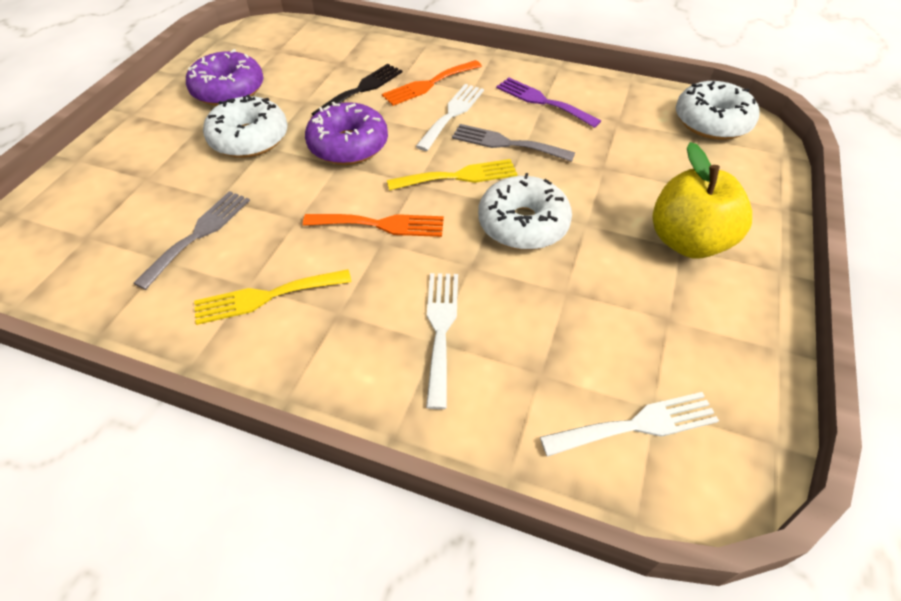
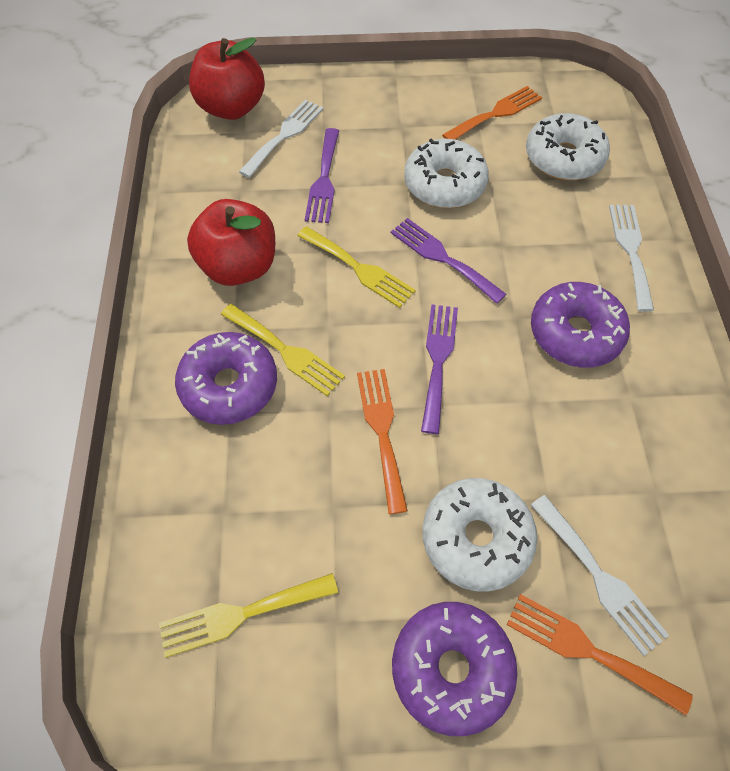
black fork: [312,64,403,116] = 1 -> none = 0
grey fork: [133,191,250,290] [452,124,575,162] = 2 -> none = 0
orange fork: [303,214,444,237] [382,60,482,106] = 2 -> [357,369,408,514] [442,86,542,140] [507,594,693,715] = 3
purple donut: [186,49,263,106] [305,102,388,165] = 2 -> [175,332,277,425] [392,602,518,736] [531,282,630,368] = 3
purple fork: [496,77,601,128] = 1 -> [305,128,339,223] [391,218,506,304] [421,304,458,434] = 3
red apple: none = 0 -> [187,199,275,286] [189,37,265,120] = 2
yellow apple: [653,142,752,258] = 1 -> none = 0
yellow fork: [194,269,352,325] [387,159,518,191] = 2 -> [159,573,338,658] [221,304,345,396] [297,226,416,308] = 3

